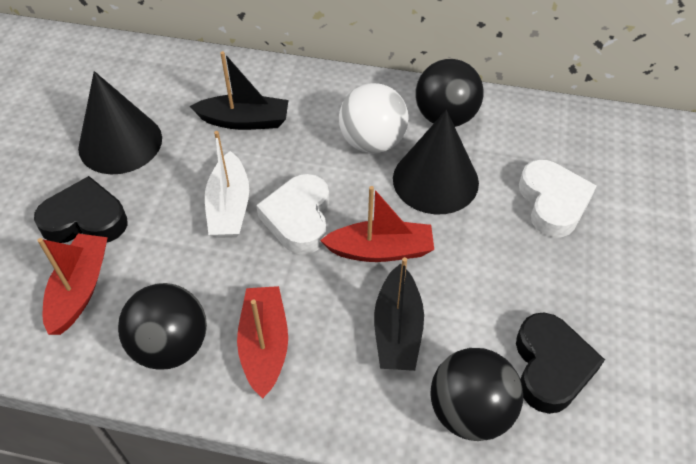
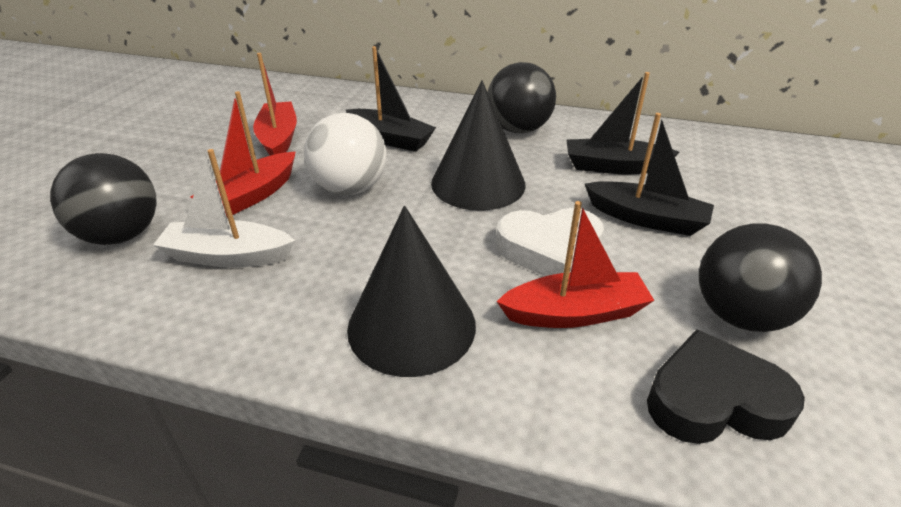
black boat: [190,51,288,130] [374,257,424,371] = 2 -> [346,46,436,152] [566,72,680,174] [585,113,714,236] = 3
black heart: [34,176,128,243] [516,313,605,414] = 2 -> [647,330,805,444] = 1
white heart: [256,174,329,255] [519,160,597,238] = 2 -> [496,208,604,276] = 1

